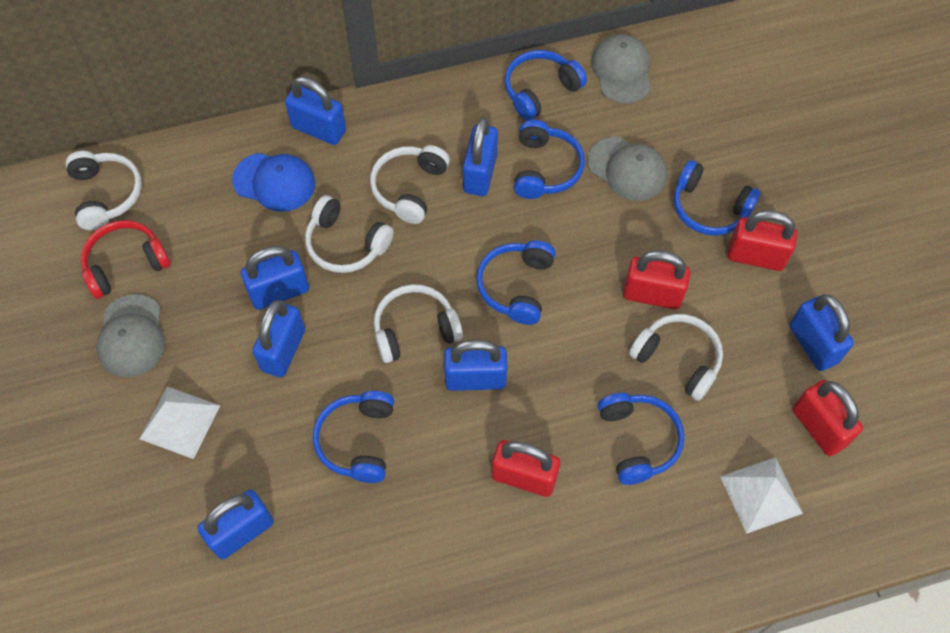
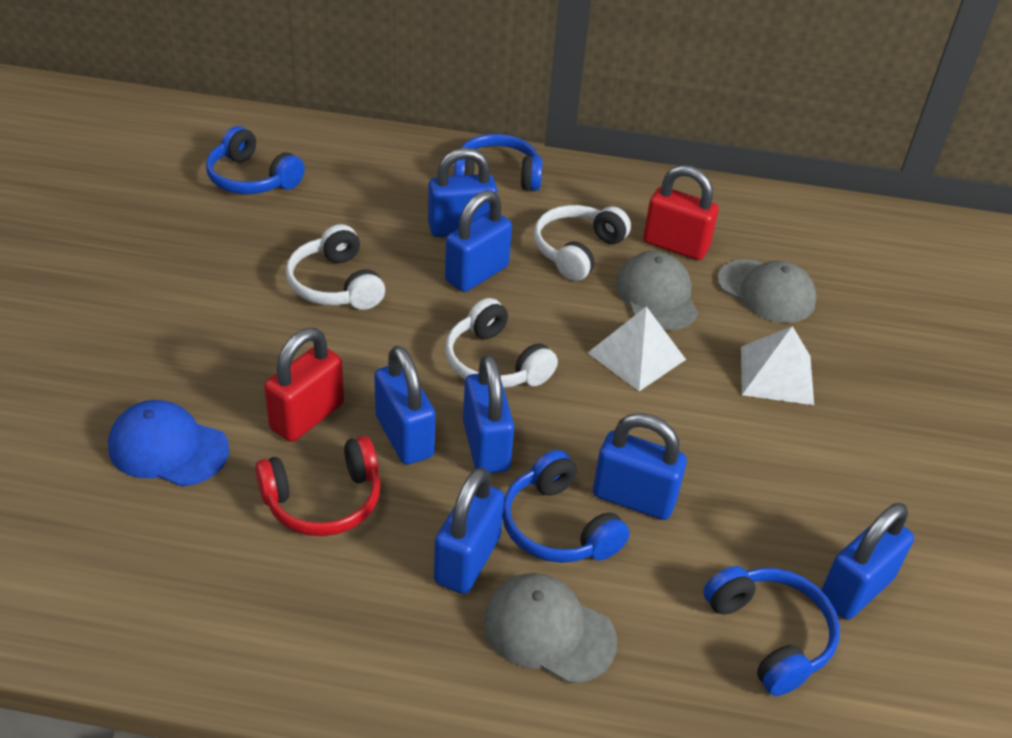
blue headphones: [313,391,394,483] [476,240,556,325] [505,50,587,121] [514,120,585,199] [598,393,685,485] [674,160,761,236] = 6 -> [206,126,305,194] [454,134,542,191] [503,450,630,563] [703,566,840,696] = 4
red padlock: [492,440,560,497] [623,250,690,310] [727,210,797,271] [793,380,863,456] = 4 -> [264,328,344,442] [643,165,719,260] = 2
white headphones: [65,151,142,230] [305,195,394,273] [370,145,450,224] [374,284,463,363] [629,314,723,401] = 5 -> [286,224,385,310] [445,298,558,388] [534,205,631,281] = 3

